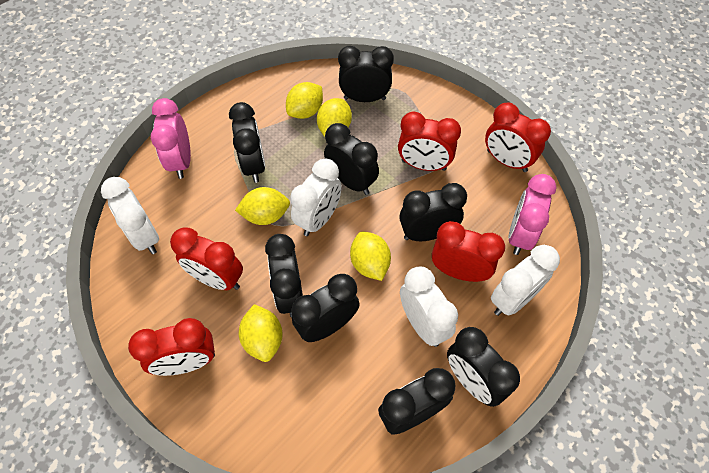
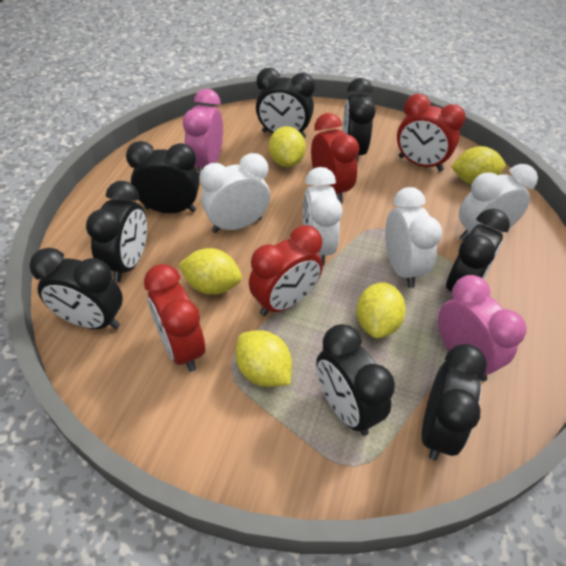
red clock: [128,318,215,376] [170,227,243,290] [398,112,461,171] [432,221,505,282] [485,103,551,172] = 5 -> [144,264,205,372] [249,225,323,316] [311,113,359,203] [397,94,466,172] = 4

